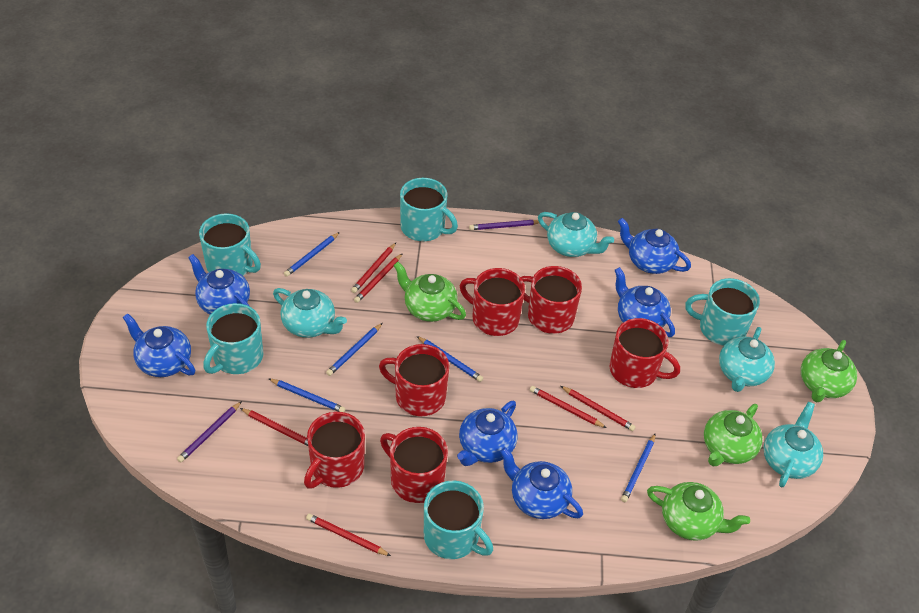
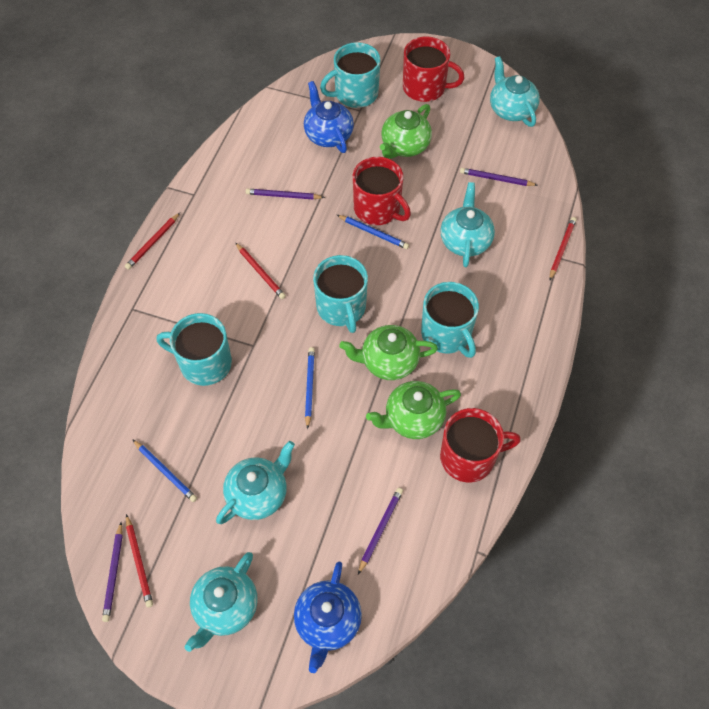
blue pencil: [269,379,346,412] [284,232,340,277] [326,323,383,376] [417,336,483,382] [621,433,656,502] = 5 -> [133,440,197,502] [305,347,315,429] [337,215,409,249] = 3
blue teapot: [123,313,195,377] [188,254,250,315] [457,401,518,466] [500,447,583,519] [615,267,675,337] [618,218,691,274] = 6 -> [294,562,362,673] [304,81,354,153] = 2
green teapot: [393,262,466,322] [647,482,750,541] [704,404,763,466] [801,340,857,402] = 4 -> [339,325,438,380] [366,381,461,439] [380,104,432,159] = 3
purple pencil: [177,401,242,463] [469,220,539,230] = 2 -> [102,522,123,622] [246,189,325,200] [358,488,403,574] [460,168,537,186] = 4
red mug: [304,412,365,489] [379,344,449,416] [380,427,448,503] [460,268,525,336] [521,266,582,334] [609,318,680,388] = 6 -> [353,157,411,225] [403,36,465,102] [440,408,521,483] = 3
red pencil: [240,408,308,446] [306,514,391,556] [351,243,396,293] [354,253,403,303] [530,386,607,428] [561,386,636,431] = 6 -> [125,213,180,270] [126,514,153,608] [236,243,286,299] [549,217,576,281] = 4
turquoise mug: [199,213,261,276] [203,303,263,374] [400,178,458,241] [424,480,493,559] [685,278,760,346] = 5 -> [157,313,232,386] [313,255,368,333] [320,42,381,108] [421,282,479,358] = 4

